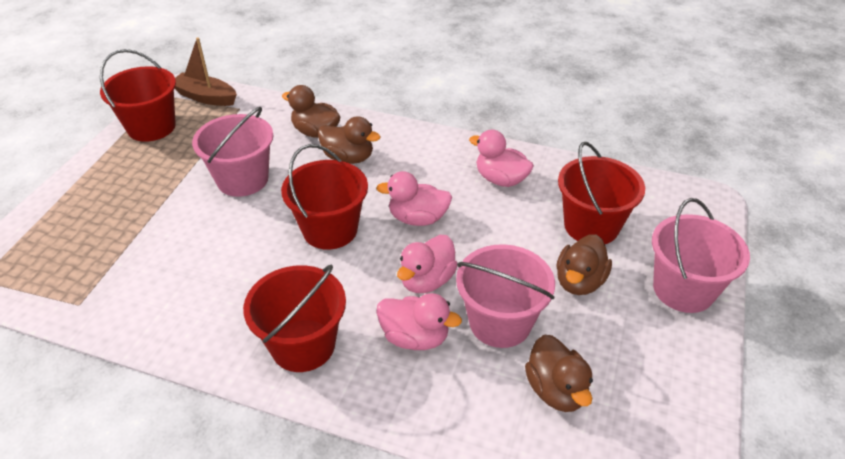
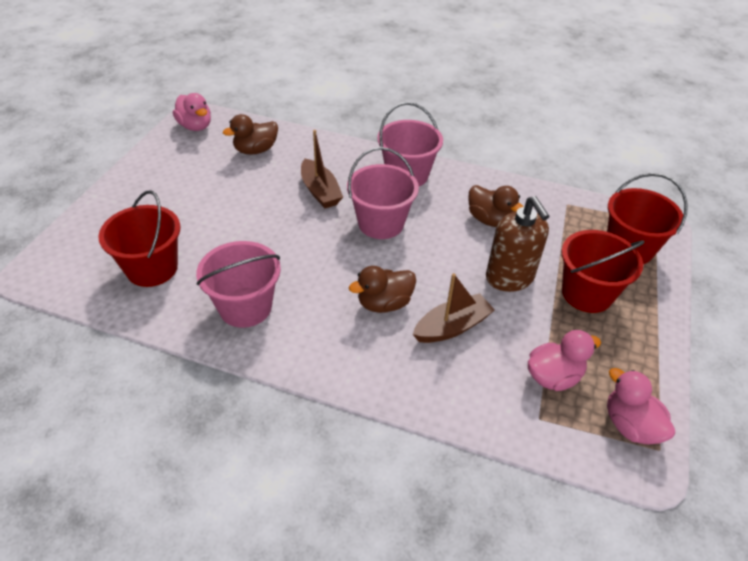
brown boat: [174,37,237,106] = 1 -> [301,130,343,208] [413,273,495,343] = 2
brown duck: [282,85,341,138] [318,116,381,164] [525,334,593,412] [556,234,612,295] = 4 -> [223,114,278,154] [349,266,416,313] [468,185,524,227] = 3
brown soap dispenser: none = 0 -> [486,196,549,292] = 1
pink duck: [376,171,452,226] [376,293,462,350] [397,235,458,293] [469,129,534,187] = 4 -> [173,93,211,131] [528,330,601,391] [607,368,675,444] = 3
red bucket: [100,49,176,142] [243,265,346,372] [281,144,368,250] [558,142,645,244] = 4 -> [98,190,181,287] [561,230,645,313] [607,173,688,264] = 3

